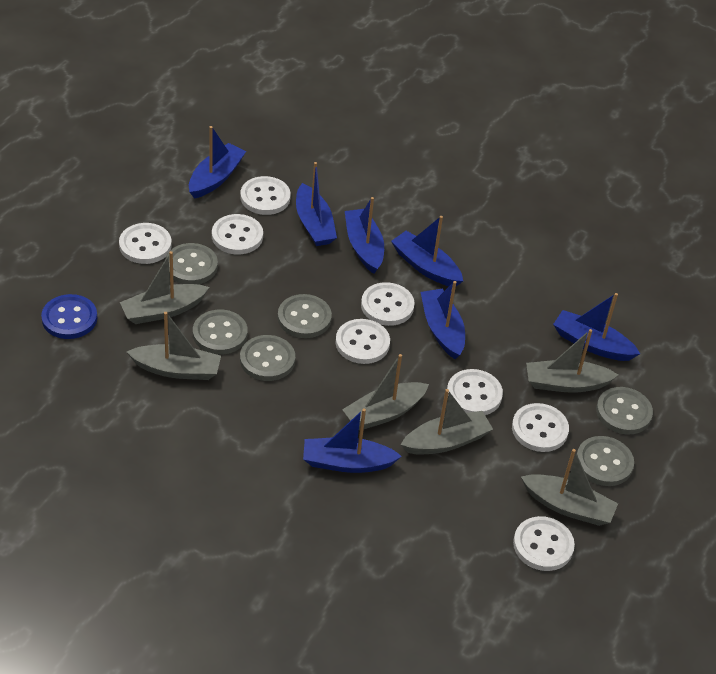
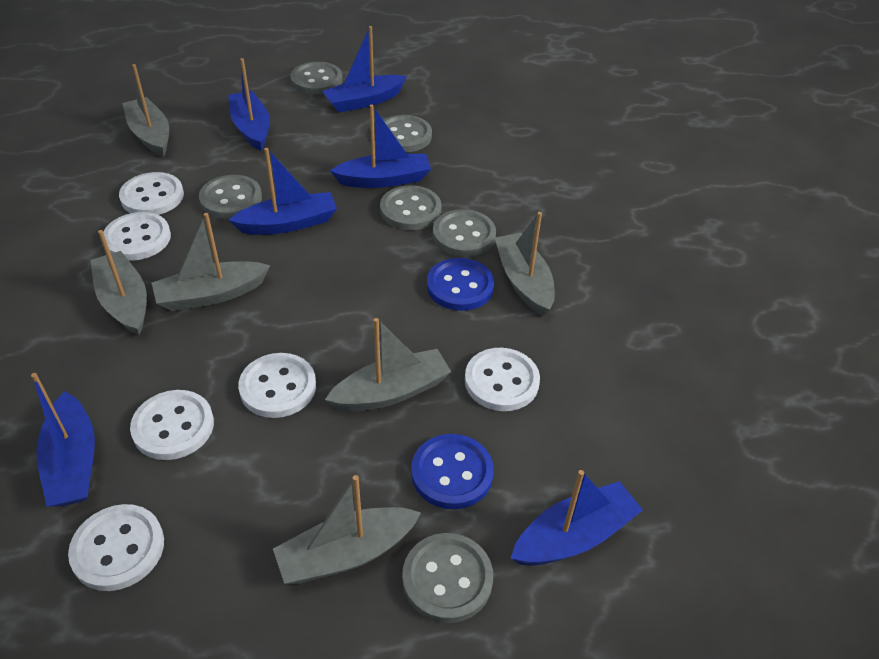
blue boat: [189,126,246,199] [296,162,337,246] [303,408,402,473] [345,197,384,274] [391,216,463,286] [421,281,465,359] [553,293,640,361] = 7 -> [31,373,95,507] [228,58,270,151] [229,148,337,235] [322,26,407,113] [330,104,431,188] [510,470,643,566] = 6
blue button: [41,294,97,339] = 1 -> [411,434,494,509] [427,258,494,311] = 2
white button: [119,223,172,264] [212,214,263,254] [240,176,291,215] [336,319,390,364] [361,282,415,326] [447,369,503,415] [512,403,569,452] [513,516,575,571] = 8 -> [68,504,164,591] [103,212,171,261] [119,172,184,215] [130,390,214,460] [238,353,316,418] [465,348,540,411] = 6

